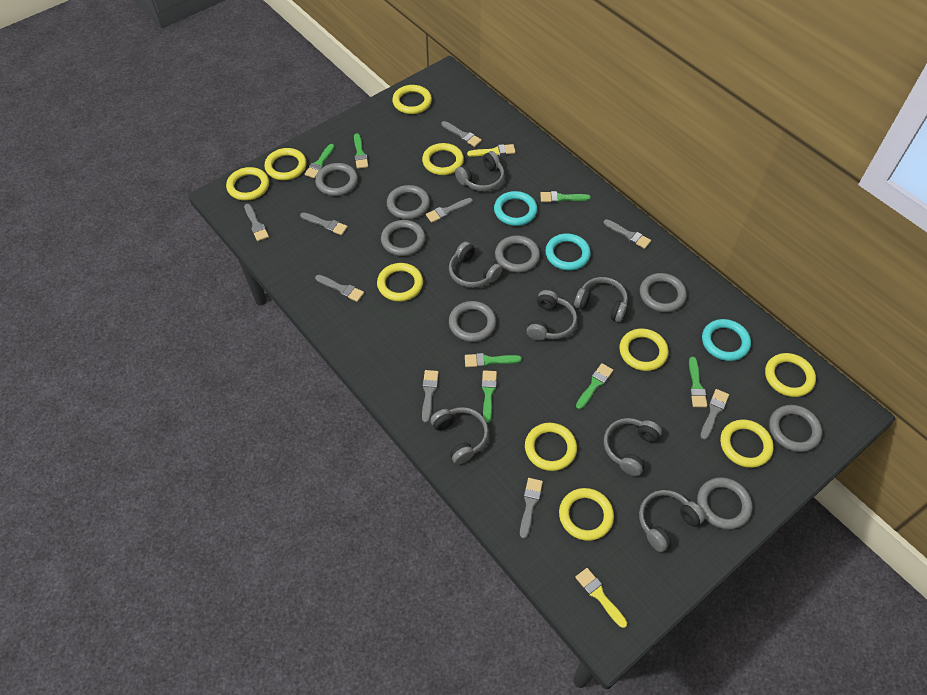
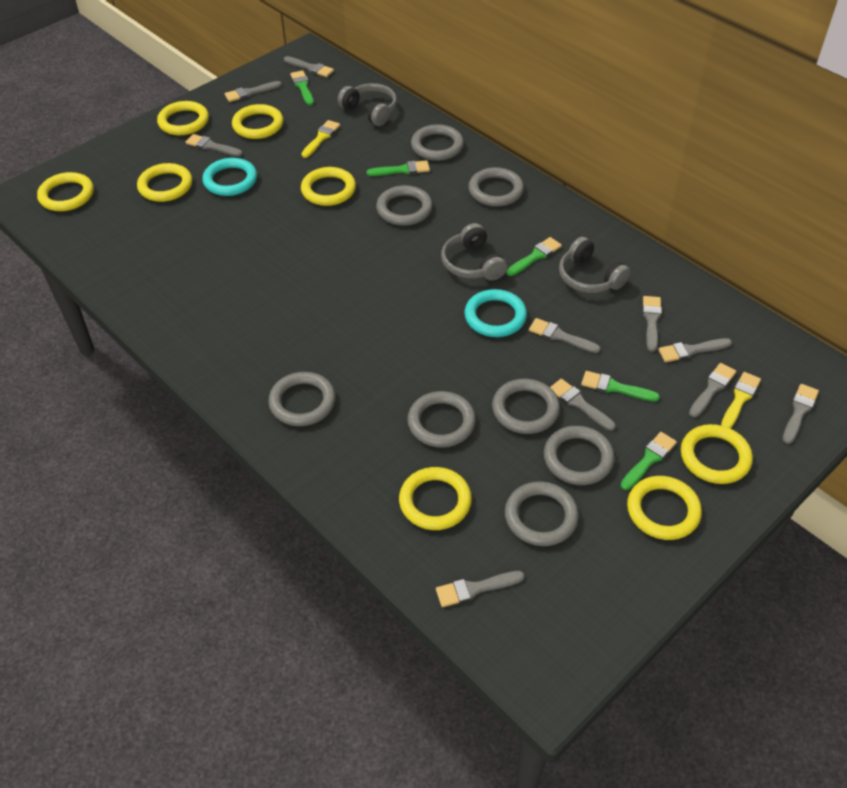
green brush: [305,144,334,178] [354,133,369,169] [465,353,522,367] [482,370,497,423] [540,191,591,203] [576,363,613,409] [689,357,707,407] = 7 -> [290,70,314,105] [366,160,430,176] [507,237,562,276] [581,371,660,401] [620,432,677,490] = 5
grey brush: [244,204,269,241] [300,212,348,235] [315,275,364,302] [422,370,439,423] [426,198,473,223] [441,121,482,147] [520,478,543,539] [603,219,651,249] [700,389,729,440] = 9 -> [186,134,242,156] [225,81,282,102] [284,56,334,77] [436,571,525,607] [529,318,601,353] [550,379,616,431] [642,296,662,352] [658,338,732,362] [689,363,736,417] [783,384,819,444] = 10
grey headphones: [430,407,489,464] [449,242,503,288] [455,151,504,191] [527,290,577,340] [574,277,628,322] [604,418,662,476] [639,490,705,552] = 7 -> [338,83,397,126] [441,223,507,281] [559,237,631,293] = 3
turquoise ring: [494,191,537,226] [545,233,591,270] [702,319,751,361] = 3 -> [202,158,257,196] [464,289,527,337] = 2
yellow ring: [226,167,269,201] [264,148,307,180] [377,263,423,301] [392,85,432,114] [422,143,464,175] [525,423,577,471] [559,488,614,541] [619,329,668,371] [720,419,774,468] [765,353,816,397] = 10 -> [37,172,94,211] [137,163,192,202] [157,101,209,135] [232,104,283,139] [301,167,356,206] [399,467,472,530] [627,476,702,540] [681,424,753,484] = 8

